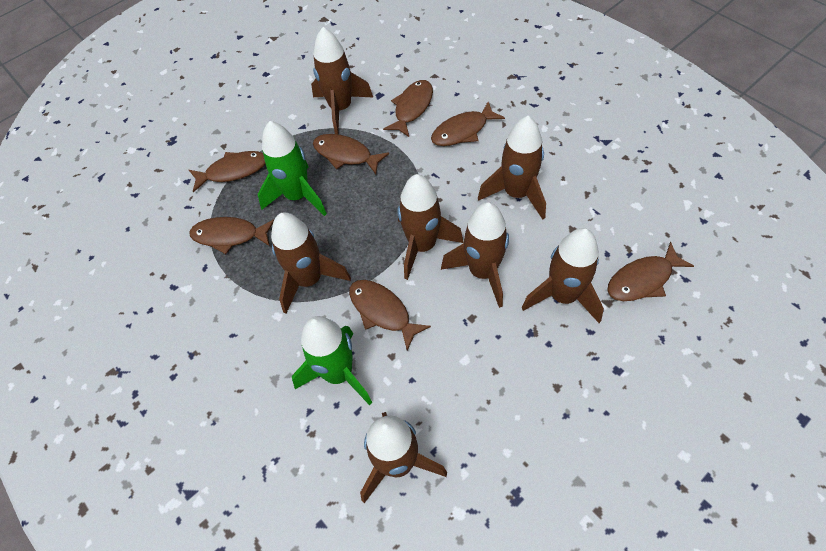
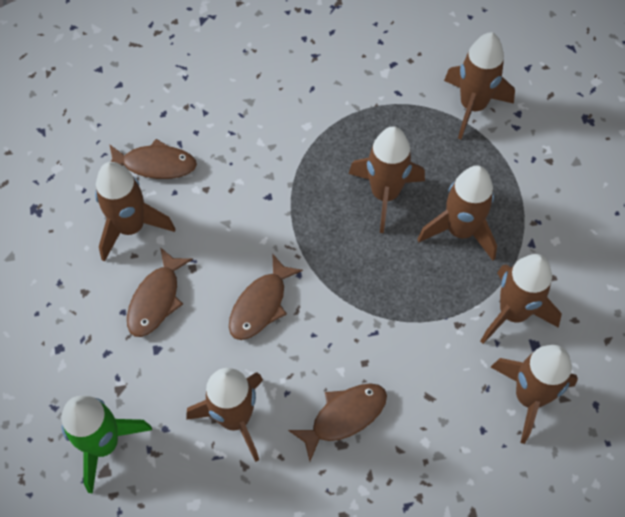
brown fish: [189,151,265,192] [189,217,274,254] [313,134,389,174] [349,280,431,351] [383,80,433,137] [431,102,505,146] [607,242,694,301] = 7 -> [109,139,197,179] [127,247,193,337] [229,253,303,340] [288,383,387,461] = 4
green rocket: [258,121,327,216] [292,316,372,405] = 2 -> [61,395,152,494] = 1

